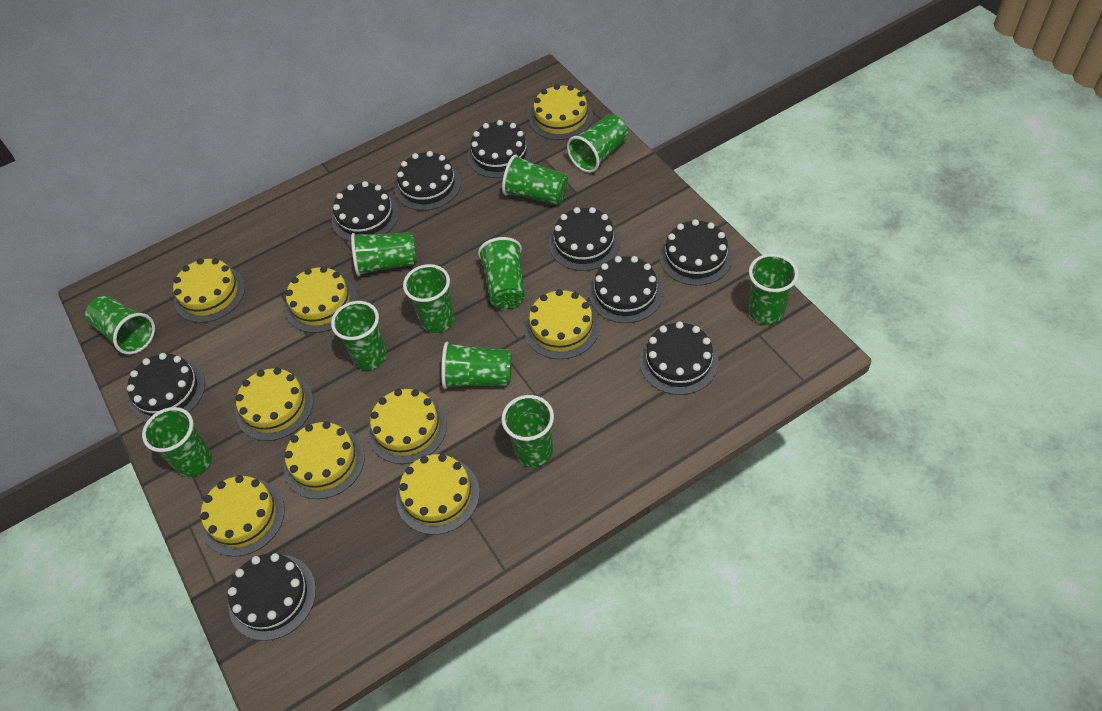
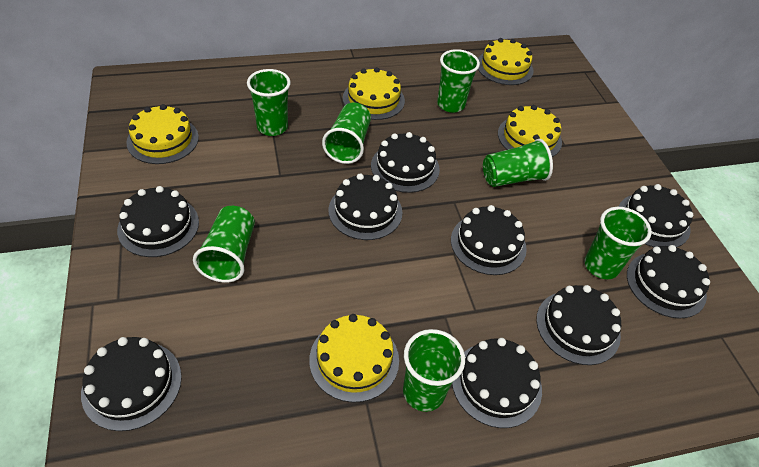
green cup: [85,296,155,355] [142,407,212,477] [331,301,387,370] [351,232,417,276] [403,264,454,333] [441,342,512,389] [478,237,525,309] [501,395,554,467] [502,155,568,205] [567,114,628,173] [749,254,798,325] = 11 -> [193,206,255,283] [247,69,291,136] [322,103,371,164] [403,329,465,412] [437,49,480,113] [483,139,553,187] [584,207,652,279] = 7
yellow cake: [173,258,245,323] [200,475,285,557] [236,368,313,441] [284,421,365,499] [285,266,357,333] [368,389,447,464] [396,454,480,535] [524,289,600,359] [529,84,593,140] = 9 -> [126,104,199,164] [309,314,399,402] [343,67,405,120] [478,38,534,85] [498,105,562,157] = 5

